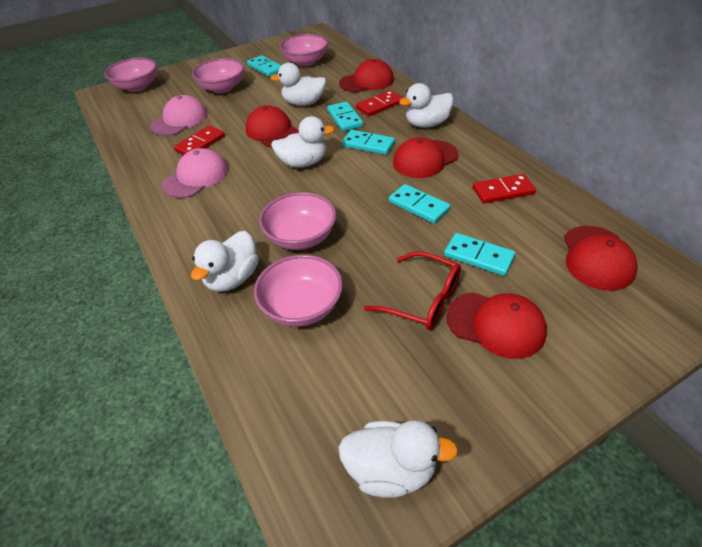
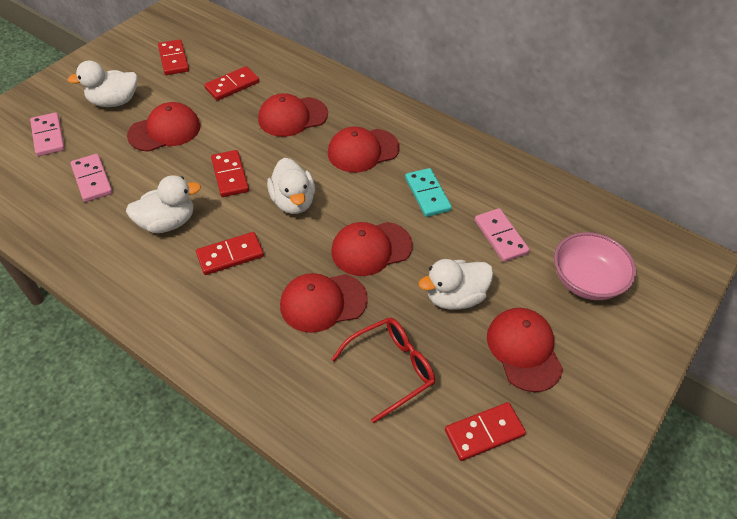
pink bowl: [104,58,157,92] [192,58,244,93] [254,255,343,327] [259,192,337,250] [279,34,328,66] = 5 -> [554,232,636,300] = 1
pink cap: [150,95,208,136] [162,148,228,198] = 2 -> none = 0
pink domino: none = 0 -> [30,112,65,156] [70,154,113,202] [475,208,530,262] = 3
red cap: [245,105,299,148] [339,59,394,92] [393,137,458,178] [446,292,547,359] [564,226,638,291] = 5 -> [127,102,200,152] [258,93,328,137] [280,273,368,333] [328,127,400,172] [331,222,413,276] [487,308,563,392] = 6
red domino: [174,125,225,155] [356,90,403,116] [473,174,536,204] = 3 -> [158,39,189,75] [196,232,264,275] [204,66,259,101] [211,150,249,197] [445,402,526,461] = 5
turquoise domino: [247,55,282,77] [327,101,363,131] [342,130,395,155] [389,184,450,223] [444,233,515,276] = 5 -> [405,168,452,217] = 1
white duck: [191,231,259,292] [270,63,326,106] [271,116,335,168] [338,420,458,498] [399,83,454,128] = 5 -> [67,60,138,107] [126,175,201,233] [267,158,315,214] [419,259,493,310] = 4

